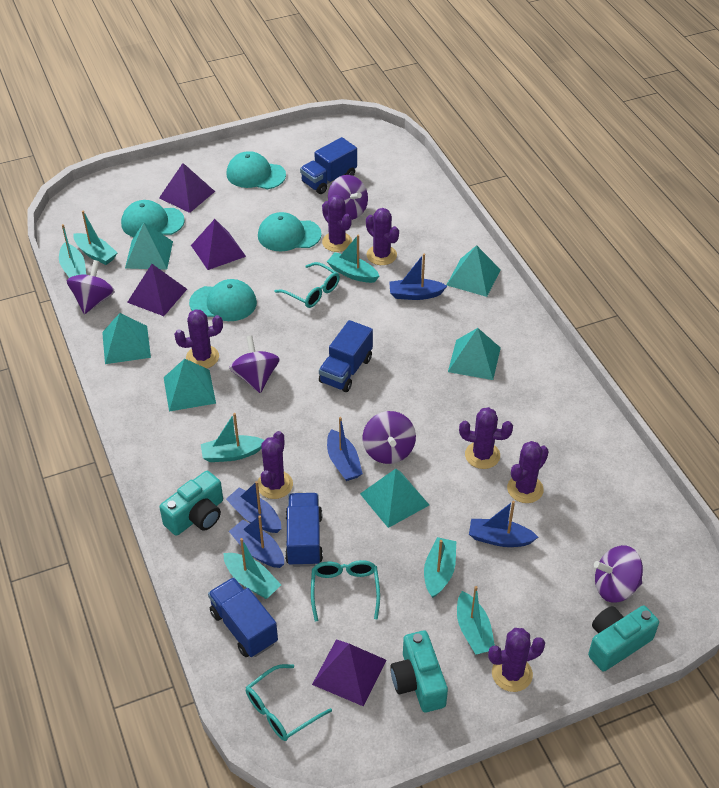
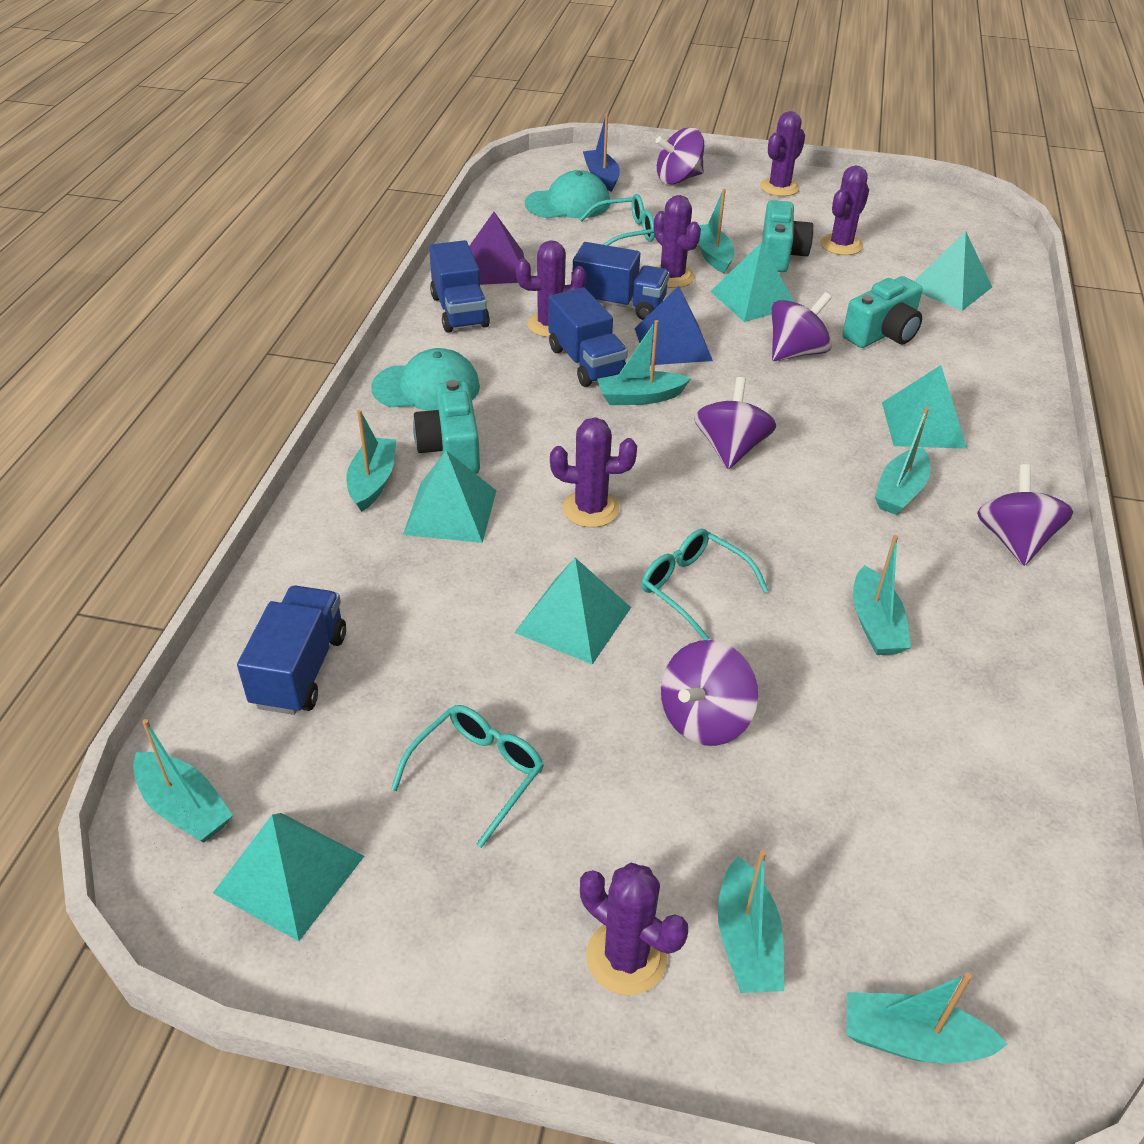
blue boat: [226,481,281,533] [229,515,284,568] [327,417,363,481] [389,254,447,300] [469,501,538,547] = 5 -> [583,113,620,192] = 1
blue pyramid: none = 0 -> [635,286,713,365] = 1
purple cactus: [174,309,223,368] [258,431,293,499] [322,195,352,252] [366,208,399,265] [459,407,513,469] [488,628,545,692] [507,441,549,503] = 7 -> [516,240,586,337] [550,417,637,528] [580,863,688,995] [654,195,701,288] [760,111,805,196] [820,165,869,255] = 6
purple pyramid: [127,264,187,316] [159,163,215,213] [191,219,246,270] [312,639,386,706] = 4 -> [469,212,524,285] = 1
turquoise boat: [59,224,86,278] [73,210,118,265] [201,413,265,462] [223,538,281,599] [327,235,380,283] [424,537,456,598] [457,586,495,655] = 7 -> [133,719,233,842] [347,410,396,512] [597,320,691,405] [698,189,734,273] [718,850,784,993] [846,973,1008,1064] [853,535,911,655] [875,407,930,515] = 8
turquoise cap: [121,200,185,237] [189,279,257,321] [227,151,286,189] [258,212,322,251] = 4 -> [371,348,480,411] [525,170,610,218] = 2

